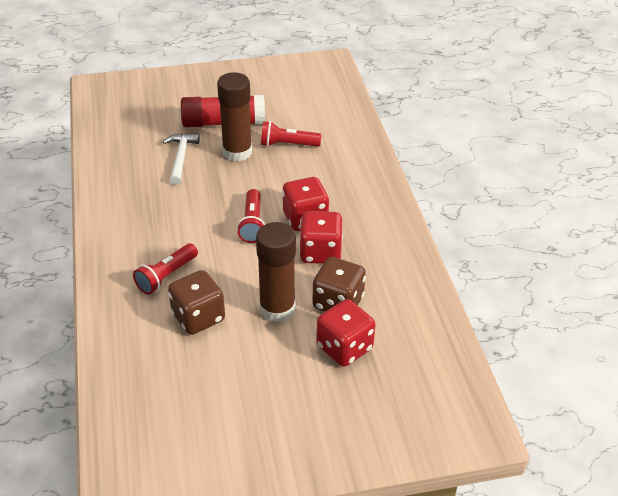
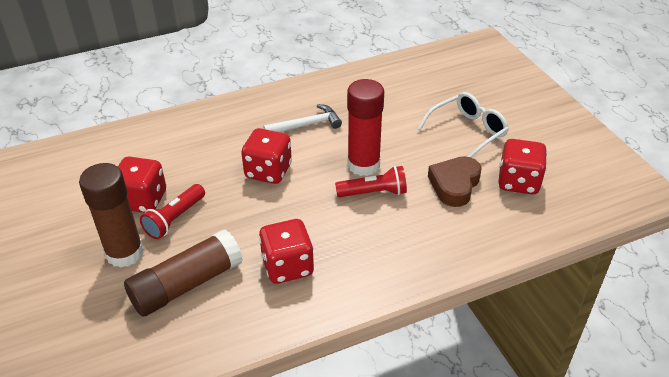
brown dice: [168,270,225,335] [312,257,366,312] = 2 -> none = 0
brown heart: none = 0 -> [428,156,482,207] = 1
red dice: [282,177,329,231] [299,211,343,264] [316,299,376,367] = 3 -> [118,156,166,213] [241,128,292,184] [259,219,314,284] [499,139,547,195] = 4
red flashlight: [133,243,198,295] [237,189,265,243] [261,121,322,147] = 3 -> [140,184,205,239] [335,166,407,197] = 2
white glasses: none = 0 -> [418,92,509,158] = 1

